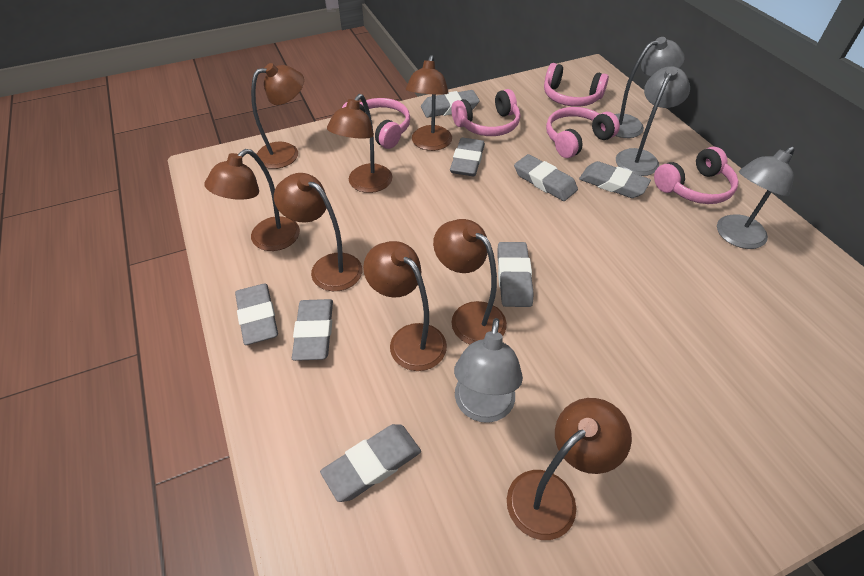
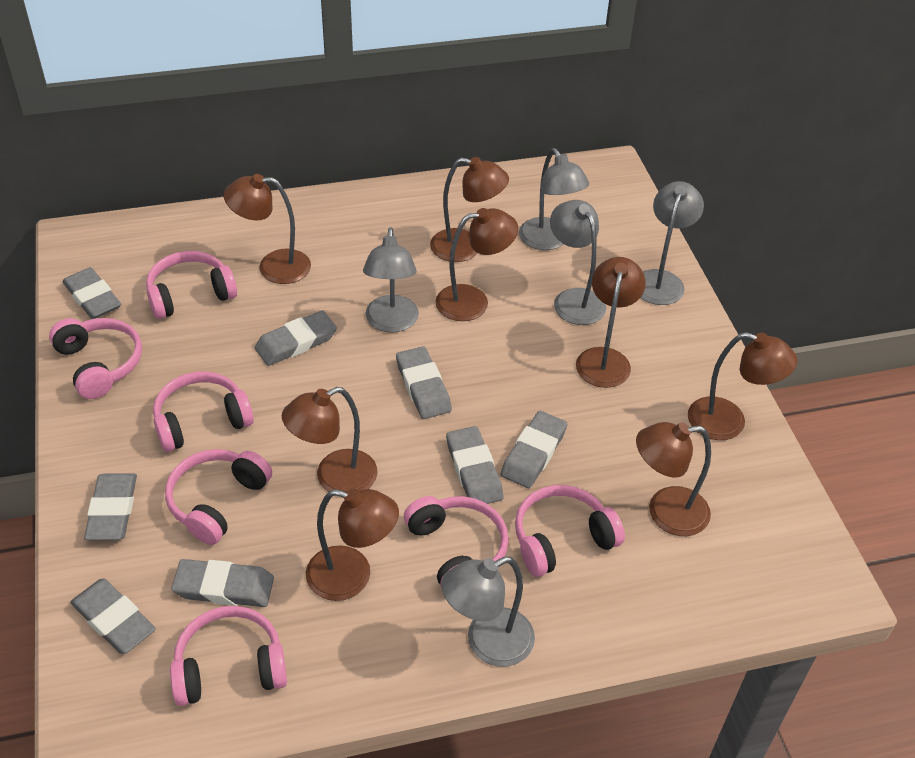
grey lamp: [454,318,523,423] [615,37,685,138] [616,66,690,176] [717,146,795,249] = 4 -> [363,227,419,333] [441,557,535,667] [519,148,589,250] [550,200,606,325] [641,181,704,305] = 5
pink headphones: [342,98,410,149] [451,89,520,136] [544,63,609,107] [546,107,620,158] [654,147,739,204] = 5 -> [49,318,142,399] [146,251,237,319] [153,371,254,452] [165,449,272,545] [170,606,287,706] [404,496,509,589] [515,485,625,577] = 7

